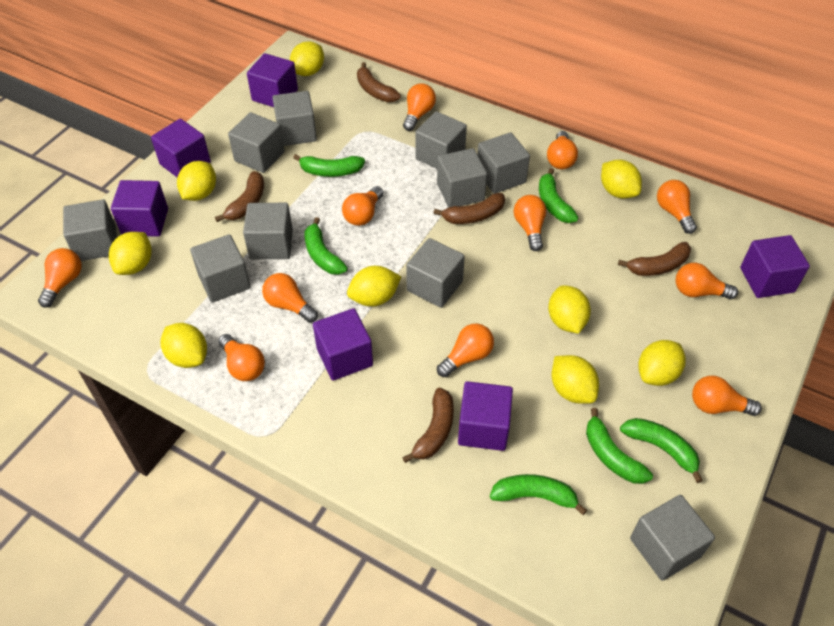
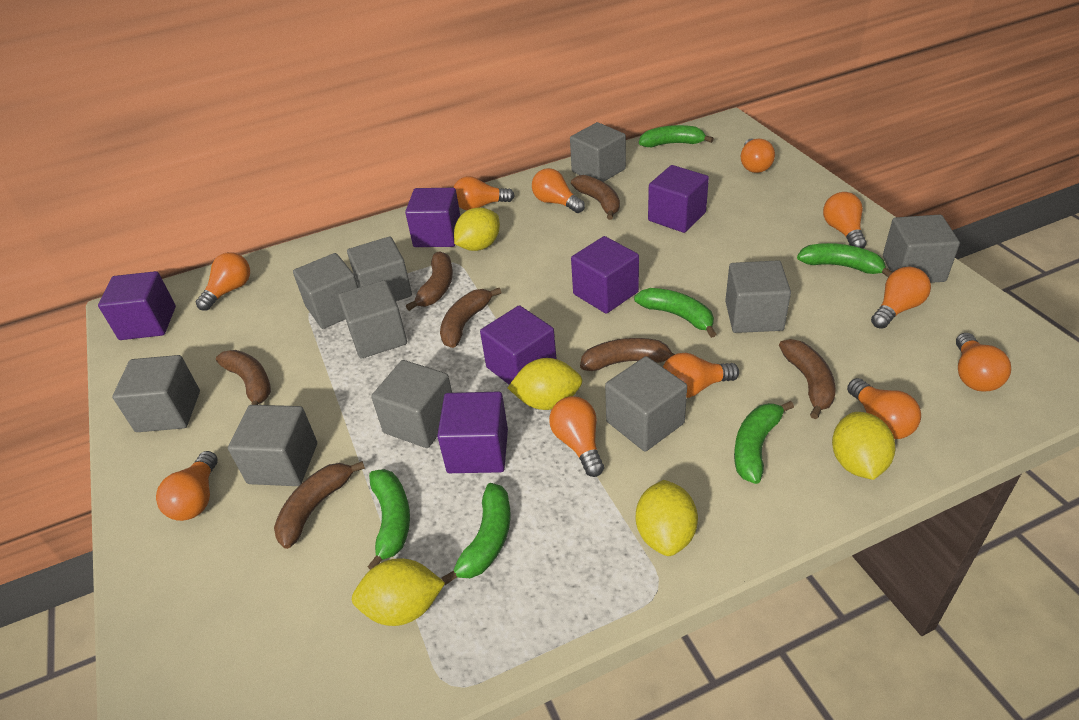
brown banana: [215,171,264,222] [357,62,401,102] [402,388,454,463] [433,193,505,224] [618,242,691,276] = 5 -> [216,350,271,405] [274,461,365,549] [406,251,453,311] [440,288,501,348] [571,175,620,220] [580,338,675,371] [779,339,835,419] = 7
yellow lemon: [109,232,152,275] [161,323,207,368] [177,161,216,201] [290,41,324,76] [347,266,401,307] [548,285,591,334] [551,355,599,404] [601,160,642,199] [638,340,686,386] = 9 -> [352,558,445,626] [454,207,500,251] [507,358,582,410] [636,480,698,556] [832,412,895,480] = 5

